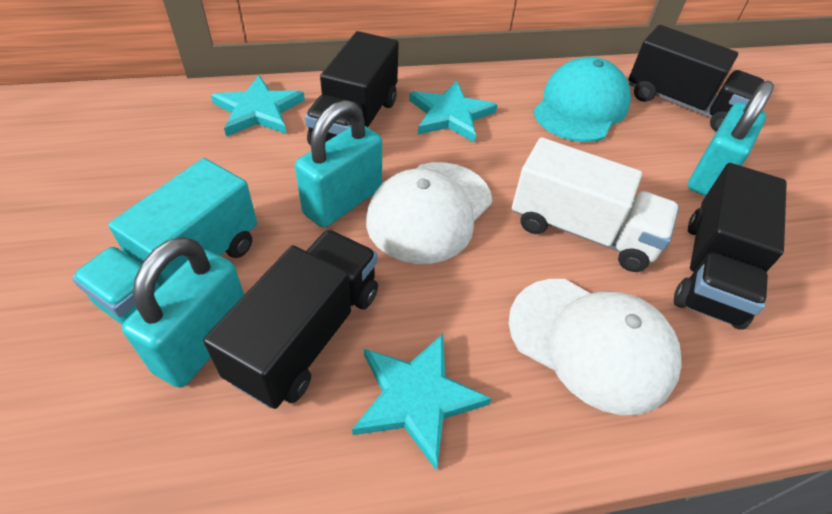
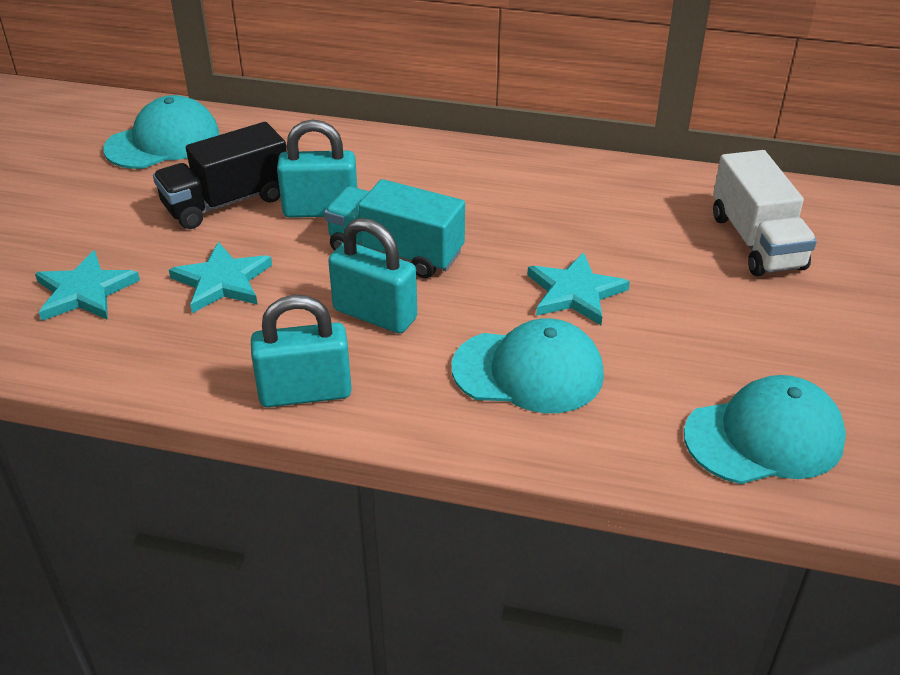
black truck: [203,230,378,409] [305,31,399,145] [628,25,764,132] [674,163,787,330] = 4 -> [153,122,287,229] = 1
turquoise cap: [533,57,631,142] = 1 -> [103,95,220,169] [451,318,604,413] [684,375,846,484] = 3
white cap: [366,162,492,264] [509,279,681,415] = 2 -> none = 0

